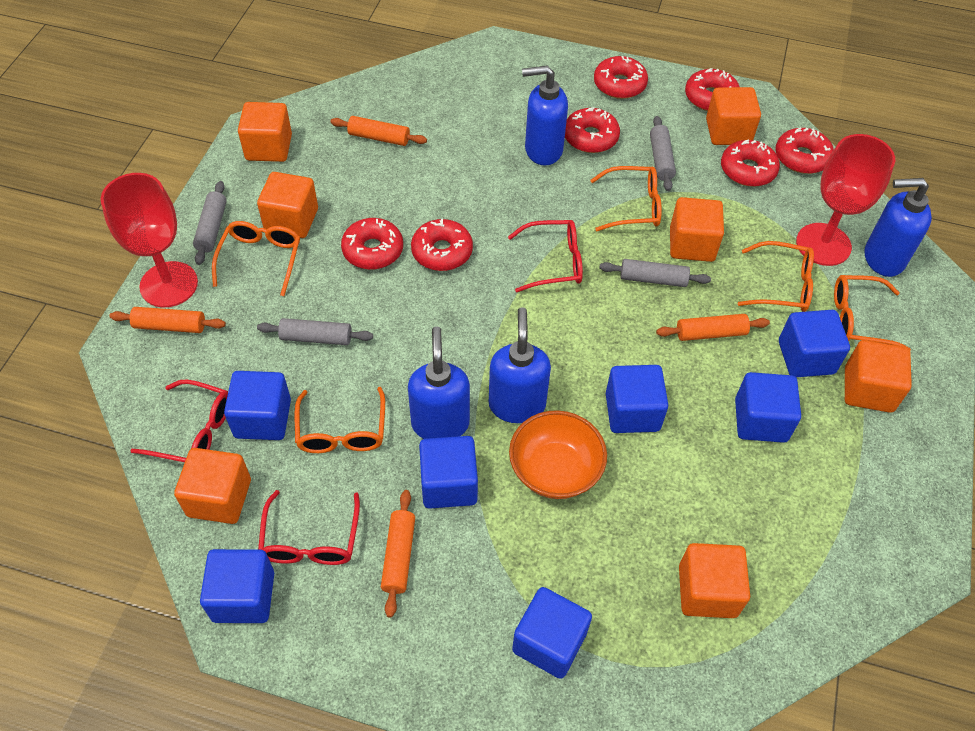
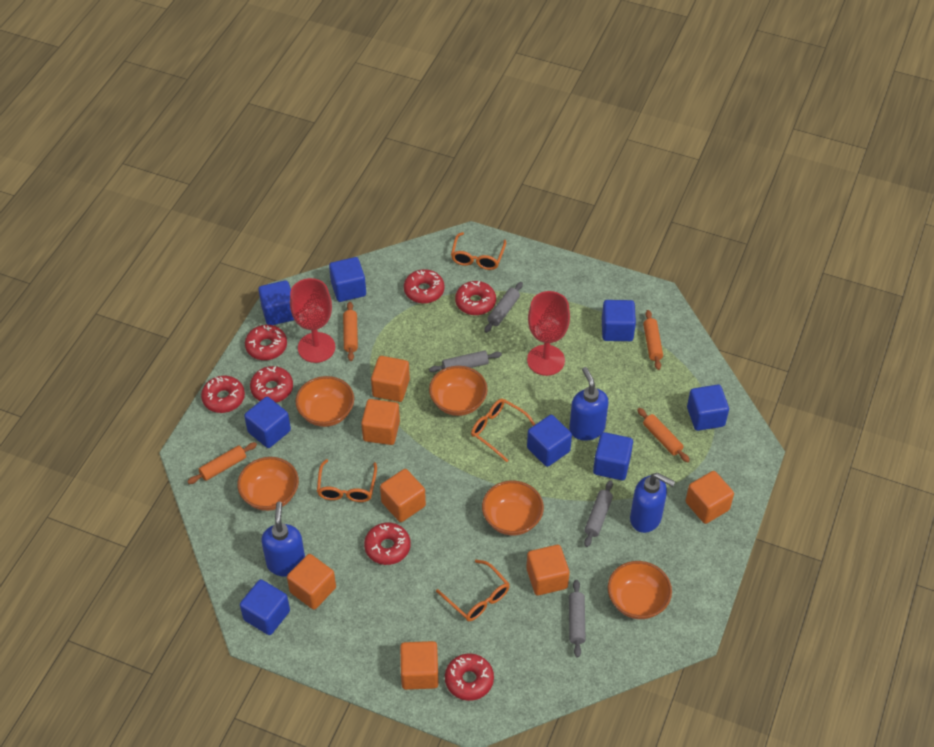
blue cube: [200,549,274,623] [224,371,291,440] [419,436,478,509] [512,587,592,679] [606,365,668,433] [735,372,801,443] [779,310,850,377] = 7 -> [240,579,290,635] [244,397,291,448] [258,280,294,325] [329,257,366,302] [527,415,572,467] [593,432,633,480] [602,300,636,341] [687,385,729,431] = 8
blue soap dispenser: [408,326,470,439] [489,307,551,423] [522,66,568,165] [865,178,932,277] = 4 -> [261,502,305,577] [569,367,609,441] [630,473,675,533] = 3
orange bowl: [509,410,607,499] = 1 -> [237,457,299,511] [295,376,354,427] [429,366,488,416] [482,481,544,535] [608,561,672,619] = 5
orange glasses: [212,221,300,296] [295,387,385,453] [590,166,662,231] [738,241,814,312] [834,275,911,351] = 5 -> [317,459,377,502] [436,560,510,621] [451,232,506,270] [471,399,535,462] = 4
red glasses: [130,379,228,462] [258,490,360,565] [508,220,583,292] = 3 -> none = 0

